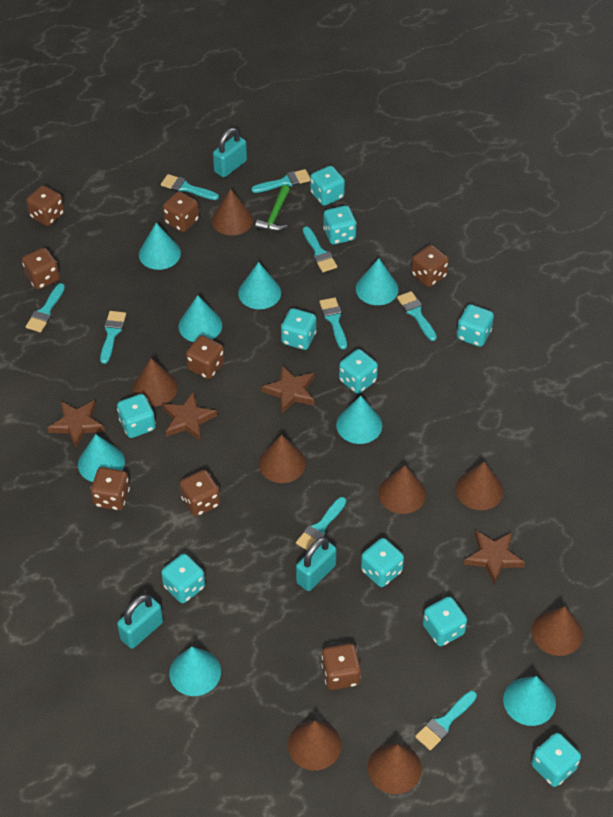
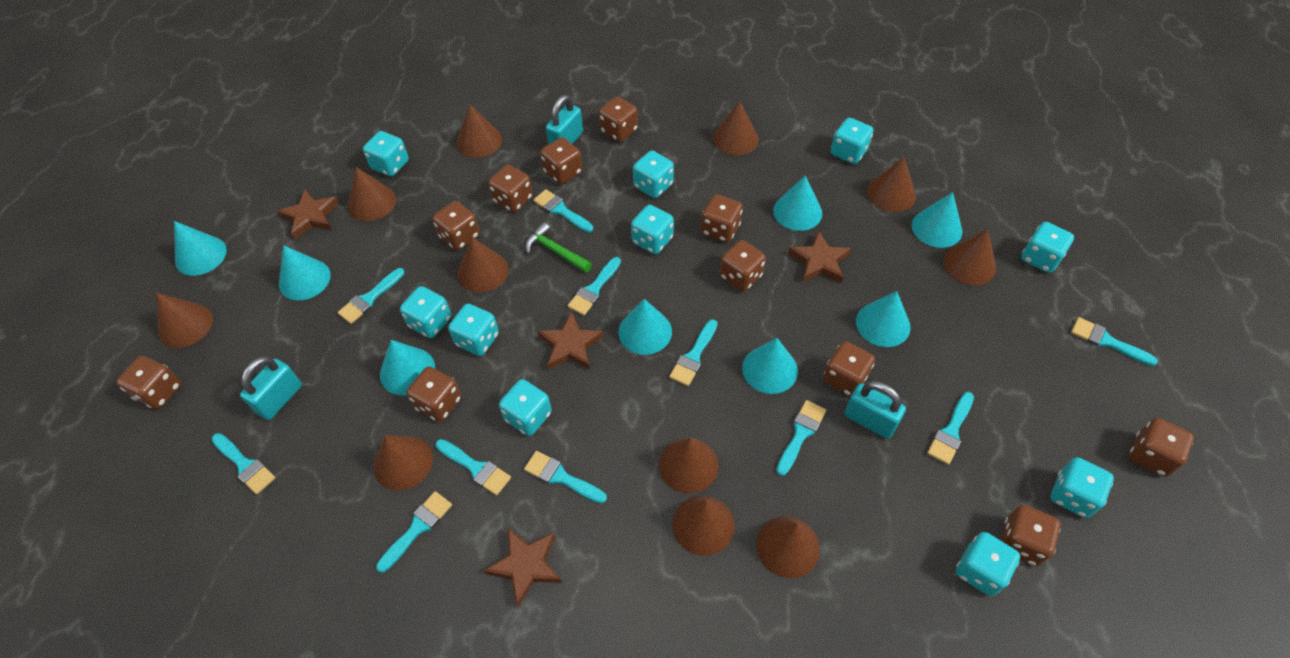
brown cone: [132,358,178,406] [212,189,253,235] [259,434,306,483] [288,720,341,770] [368,743,422,794] [378,465,426,514] [456,461,503,510] [532,606,583,656] = 8 -> [156,293,213,348] [348,167,396,221] [374,435,433,491] [457,104,502,158] [458,237,508,293] [659,438,719,493] [672,495,735,556] [713,101,759,155] [756,516,820,578] [867,157,916,212] [943,229,996,285] = 11
brown dice: [22,248,60,289] [26,185,64,226] [90,467,130,511] [163,191,199,232] [180,470,220,516] [186,335,224,379] [321,643,361,690] [411,245,449,287] = 8 -> [116,356,181,409] [407,366,461,422] [432,201,480,250] [488,165,533,212] [540,137,582,184] [599,97,638,142] [701,194,743,243] [720,240,766,292] [823,341,875,396] [1001,505,1061,566] [1129,418,1194,477] = 11
turquoise brush: [26,283,65,333] [100,311,126,364] [161,174,219,200] [251,169,310,193] [296,497,346,550] [303,227,337,272] [319,298,347,350] [397,291,437,341] [415,691,477,750] = 9 -> [211,433,276,494] [338,268,405,324] [376,491,452,573] [435,439,511,495] [524,451,607,504] [533,189,593,233] [568,257,621,316] [669,319,717,386] [776,400,826,476] [927,392,974,465] [1071,317,1158,366] = 11

